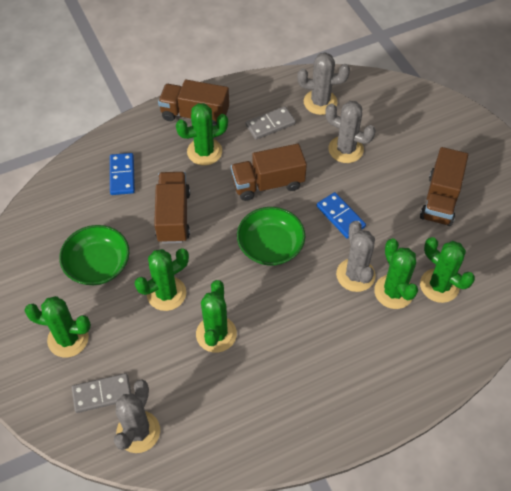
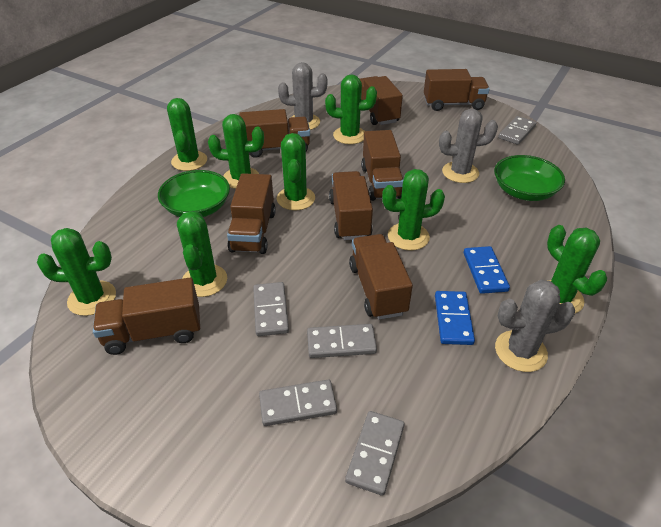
brown truck: [154,172,190,244] [158,80,229,126] [231,144,307,201] [420,147,468,226] = 4 -> [93,278,200,355] [227,173,276,254] [239,109,310,158] [329,171,373,240] [349,234,413,320] [360,76,403,125] [361,130,404,201] [424,69,490,111] = 8
green cactus: [24,296,91,357] [135,248,189,311] [176,103,228,165] [196,280,237,353] [374,238,418,309] [420,237,475,303] = 6 -> [37,228,116,316] [167,98,207,171] [177,211,227,297] [208,114,264,189] [277,133,315,210] [325,74,377,144] [382,169,445,251] [547,225,607,313] = 8
grey cactus: [114,379,160,453] [297,52,350,115] [325,101,376,163] [336,221,376,292] = 4 -> [278,62,327,130] [439,109,498,183] [495,280,575,372] = 3
grey domino: [72,373,131,413] [246,106,296,140] = 2 -> [253,282,289,336] [259,380,337,426] [307,324,377,358] [345,411,405,496] [498,116,536,145] = 5

